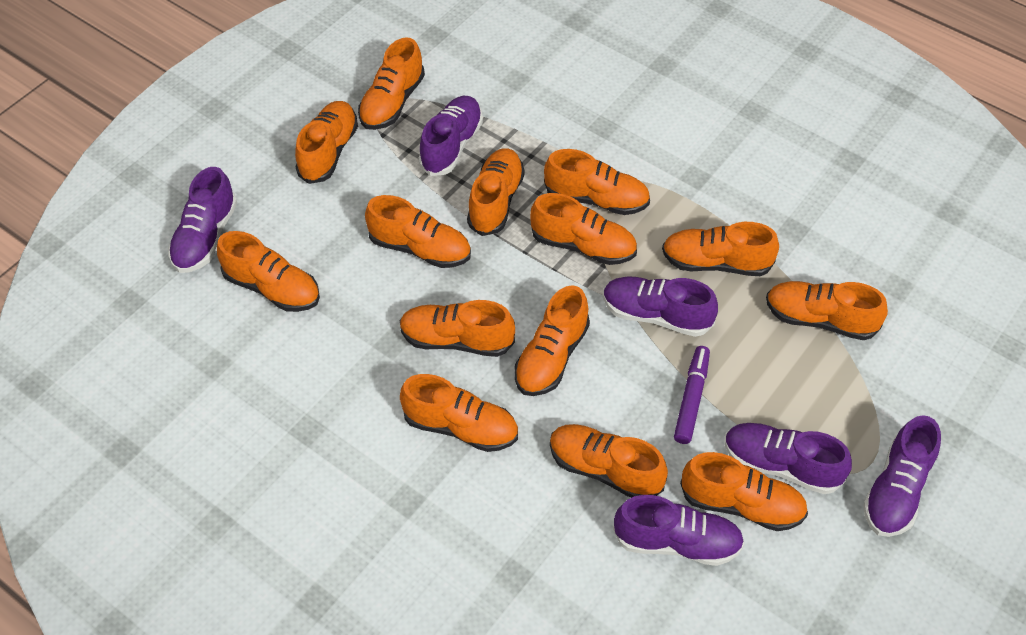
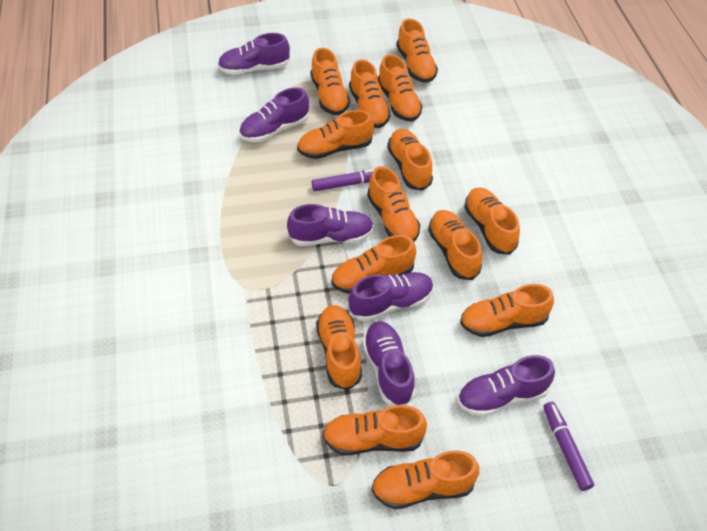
purple marker: [674,346,710,444] = 1 -> [312,169,374,191] [543,402,594,491] = 2

